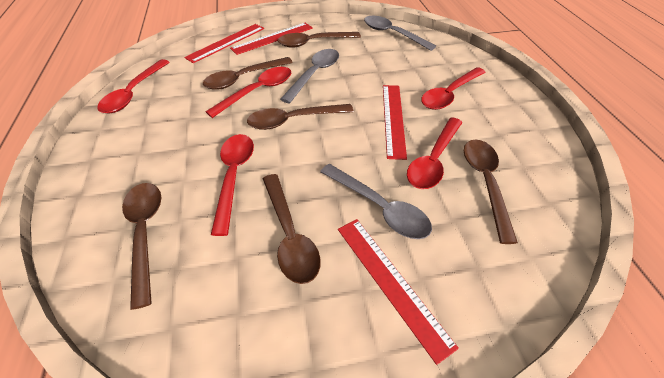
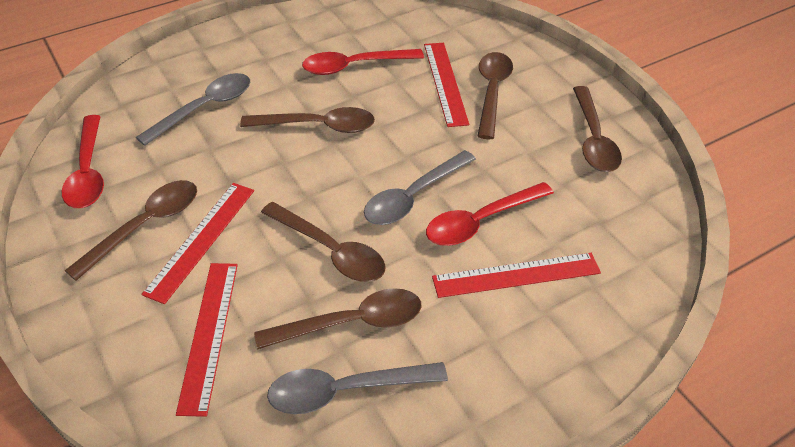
red spoon: [97,59,169,113] [206,67,291,118] [211,134,254,236] [407,117,463,189] [421,67,486,110] = 5 -> [62,115,104,208] [302,49,424,75] [426,182,554,246] = 3

